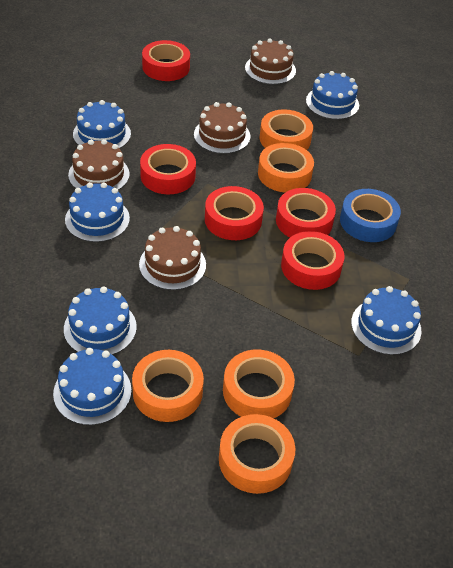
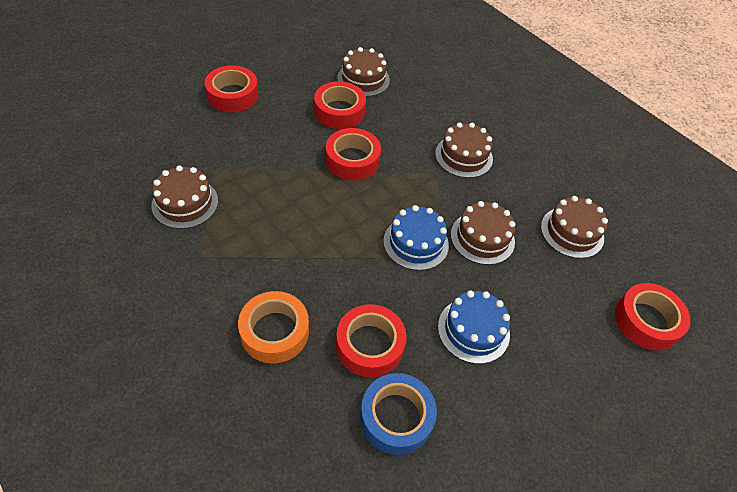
blue cake: [53,348,131,425] [64,286,137,355] [65,182,130,242] [73,100,131,149] [306,71,359,120] [351,286,421,355] = 6 -> [383,205,449,271] [438,290,510,364] = 2
brown cake: [68,139,130,190] [139,226,206,290] [194,102,250,154] [245,39,296,85] = 4 -> [151,166,218,229] [337,47,390,97] [435,122,493,178] [451,201,515,265] [541,196,608,258] = 5
orange tape: [132,350,204,422] [219,414,295,494] [223,350,295,418] [258,143,314,193] [260,109,313,150] = 5 -> [238,291,309,364] = 1

